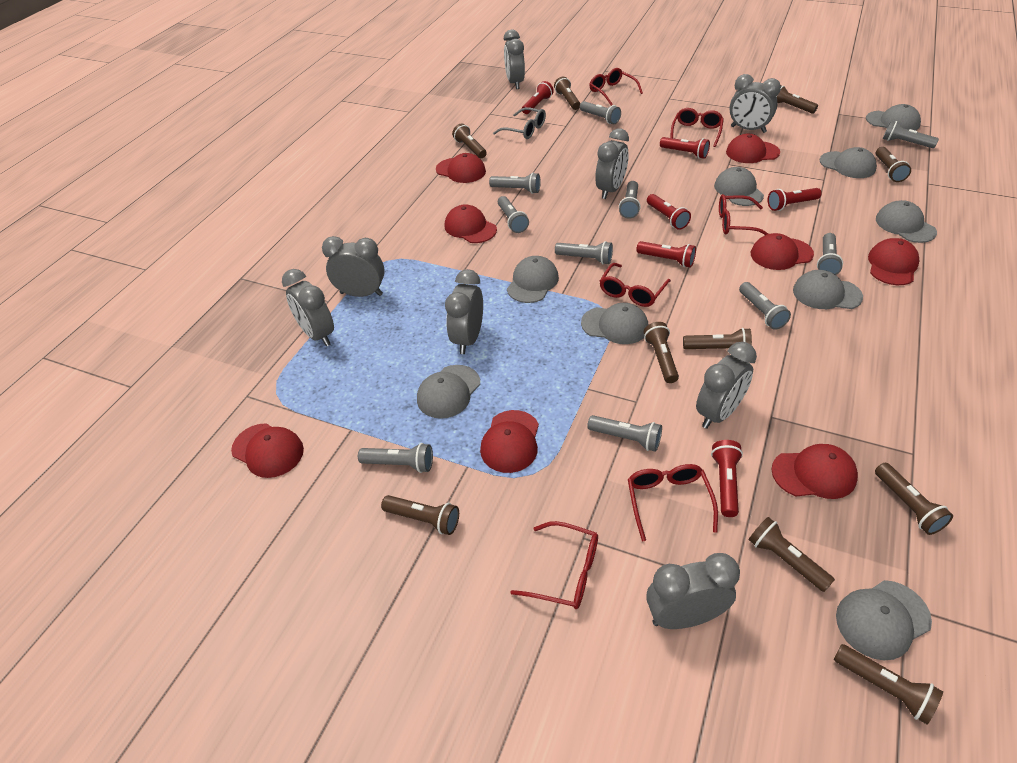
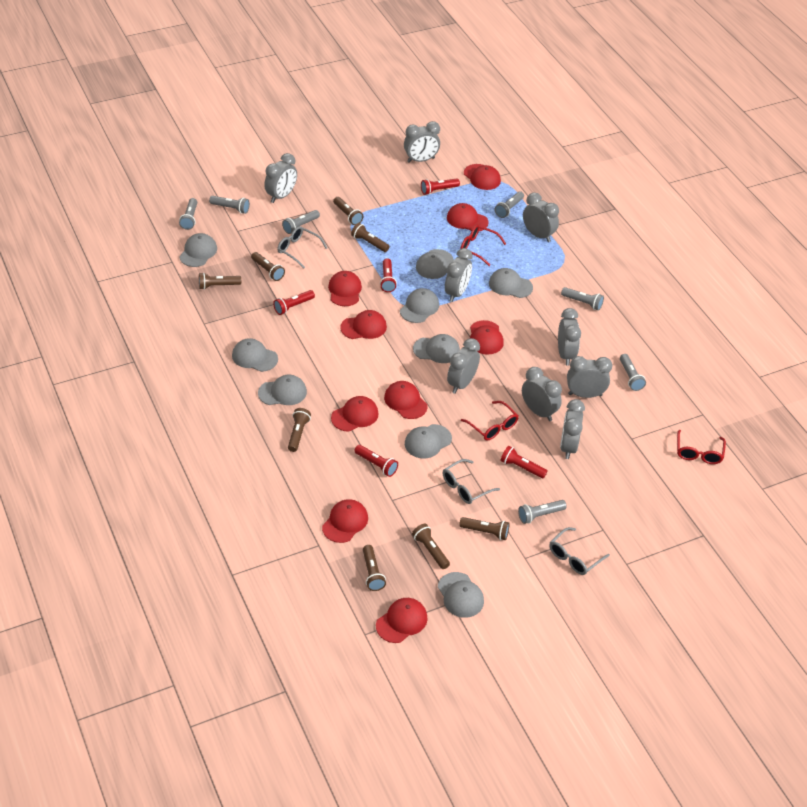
brown flashlight: [381,495,459,535] [452,123,487,158] [554,77,580,110] [644,322,679,383] [683,328,752,349] [749,517,835,592] [776,86,818,114] [834,644,943,724] [875,463,953,535] [876,147,911,182] = 10 -> [199,273,241,290] [251,252,285,281] [288,408,311,452] [333,197,363,225] [351,223,390,252] [363,545,386,591] [412,524,450,569] [459,517,509,540] = 8
grey clock: [282,269,334,346] [322,236,385,297] [445,269,483,354] [504,30,525,89] [595,128,629,199] [646,553,740,629] [696,342,757,429] [729,74,781,133] = 8 -> [264,153,297,203] [404,121,440,163] [445,248,473,302] [447,338,480,394] [522,367,562,421] [523,193,559,242] [558,308,581,365] [560,399,585,459] [567,356,612,398] = 9
grey flashlight: [358,443,433,473] [489,172,541,194] [498,196,529,233] [555,241,613,264] [580,101,621,125] [587,415,662,452] [619,181,641,219] [739,282,791,330] [817,233,843,275] [883,121,939,148] = 10 -> [179,198,197,230] [209,196,250,214] [282,210,320,234] [495,191,524,218] [518,500,567,524] [561,287,604,311] [620,354,646,391] = 7
grey glasses: [493,107,546,139] = 1 -> [277,226,327,269] [443,459,500,504] [549,527,610,575] = 3
red cap: [231,423,304,478] [436,153,486,183] [445,204,497,243] [480,410,539,473] [726,134,780,163] [751,233,814,270] [771,444,858,499] [868,238,919,285] = 8 -> [322,499,368,543] [328,271,362,306] [331,396,379,431] [340,310,387,339] [376,598,428,643] [384,381,428,419] [447,203,489,231] [464,164,501,190] [470,320,504,355] = 9
red flashlight: [522,81,554,114] [636,241,696,268] [647,194,691,230] [660,137,710,159] [711,440,743,517] [768,188,822,211] = 6 -> [273,290,315,315] [354,445,398,477] [380,258,397,292] [421,178,460,195] [501,446,548,479] = 5
red glasses: [510,521,598,609] [590,68,643,106] [600,263,671,307] [628,464,718,541] [671,108,724,147] [719,194,768,235] = 6 -> [460,225,506,266] [461,401,518,441] [677,430,726,464] = 3

